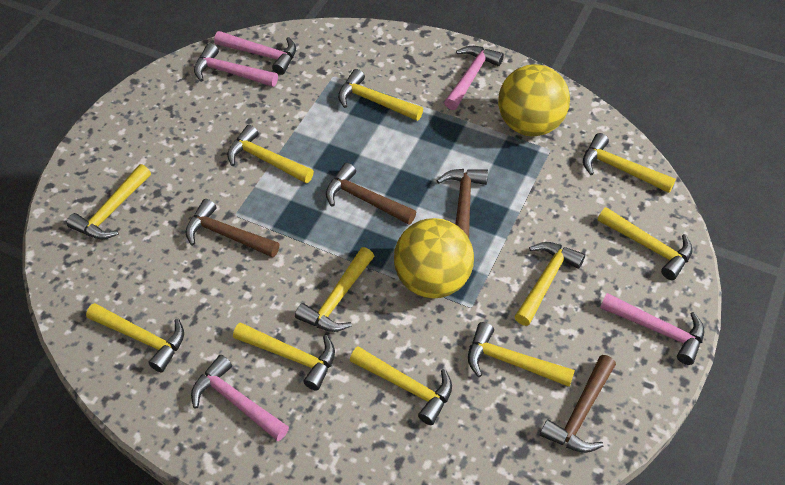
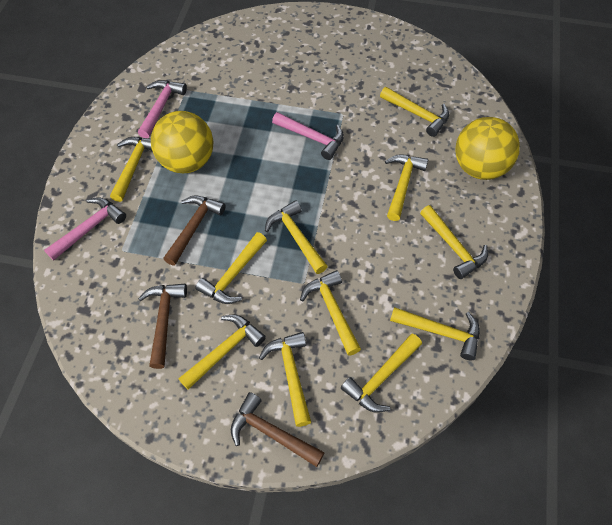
brown hammer: [186,199,279,258] [326,163,416,225] [437,169,488,238] [540,355,616,453] = 4 -> [138,284,187,369] [163,196,226,266] [231,392,325,467] = 3
pink hammer: [191,355,289,441] [194,43,278,87] [214,31,296,75] [444,46,504,110] [600,293,704,365] = 5 -> [44,197,126,261] [138,80,187,138] [272,112,344,160] = 3

